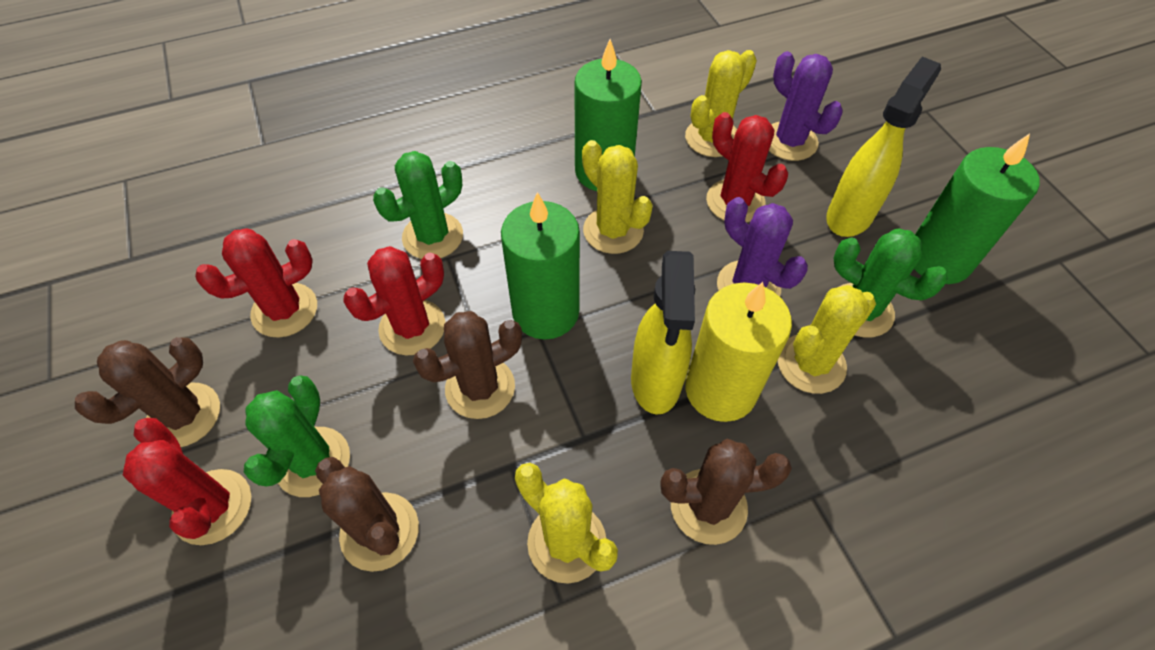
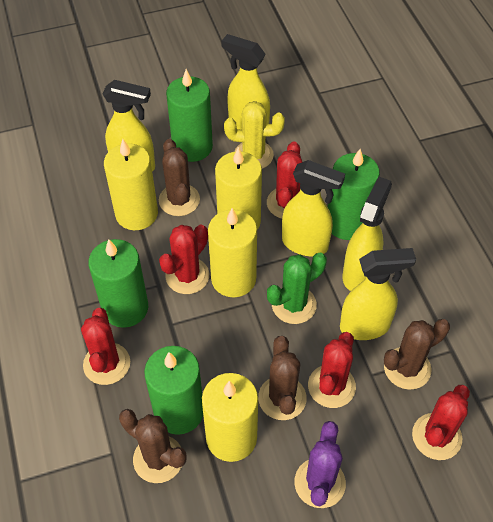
green cactus: [244,376,350,497] [373,151,463,259] [834,228,948,338] = 3 -> [267,252,327,324] = 1
green candle: [501,192,580,340] [575,39,642,191] [914,133,1040,284] = 3 -> [88,239,148,328] [144,346,203,435] [166,69,213,162] [328,149,380,240] = 4
purple cactus: [717,197,808,297] [769,51,843,161] = 2 -> [294,421,346,508] = 1
red cactus: [123,418,251,545] [195,228,317,338] [343,246,445,355] [706,112,788,223] = 4 -> [81,308,130,385] [159,225,209,294] [267,141,302,219] [308,332,356,408] [412,385,470,460] = 5
yellow cactus: [515,463,618,584] [582,140,653,254] [685,50,757,157] [778,285,876,394] = 4 -> [224,101,285,169] = 1
yellow candle: [685,282,792,422] = 1 -> [104,139,158,230] [202,373,258,462] [208,208,257,297] [215,147,262,230] = 4
yellow spray bottle: [631,251,695,415] [826,57,941,237] = 2 -> [103,80,155,172] [221,34,270,130] [282,160,345,256] [340,248,416,340] [342,177,392,291] = 5

